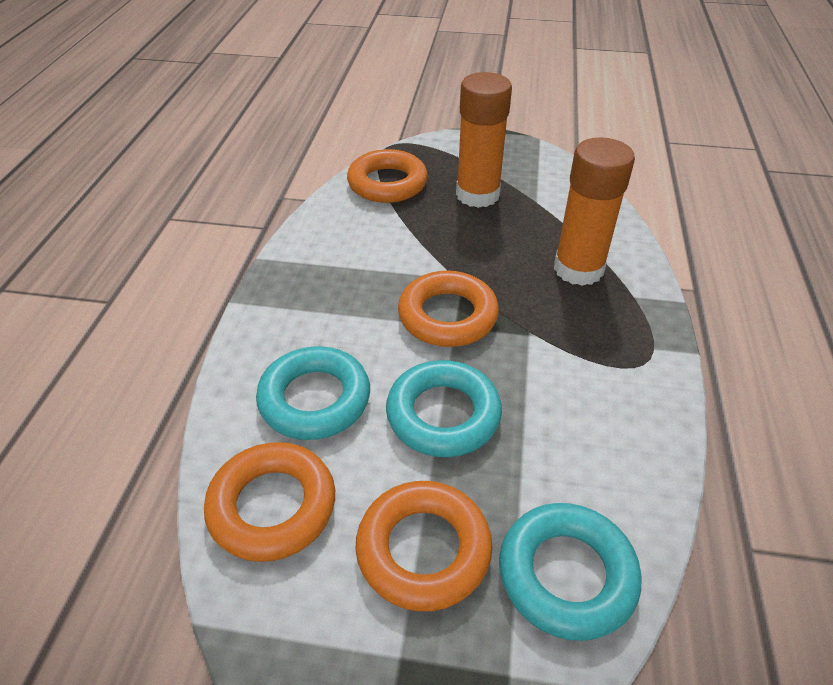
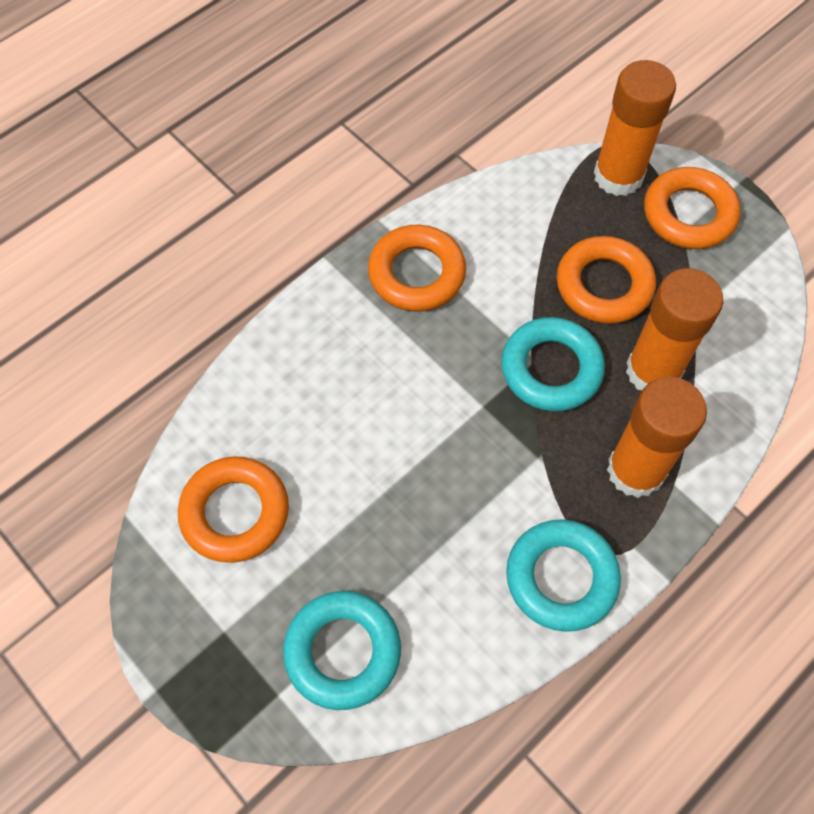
orange glue stick: [456,72,512,208] [554,137,635,286] = 2 -> [594,60,676,196] [607,377,707,498] [626,268,723,390] = 3

